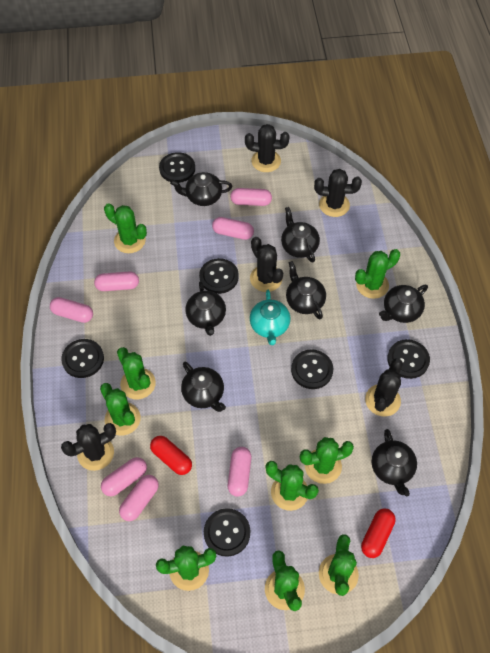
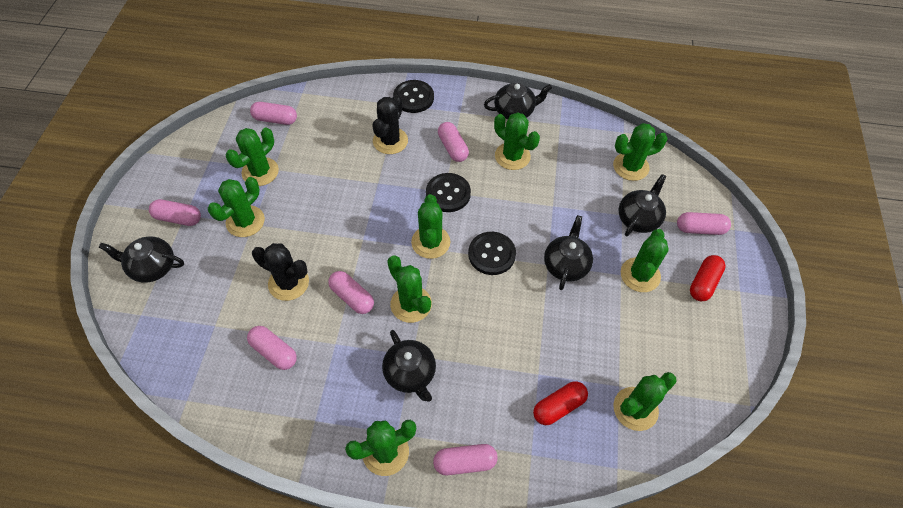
black button: [61,339,104,378] [159,152,195,183] [199,258,239,294] [204,508,250,557] [291,349,333,389] [387,339,430,379] = 6 -> [393,80,434,113] [426,173,471,212] [468,232,516,275] = 3
black cactus: [61,423,116,471] [245,124,290,172] [250,237,283,292] [314,169,362,217] [365,358,403,416] = 5 -> [252,243,309,301] [372,95,408,154] = 2
black teapot: [170,172,232,206] [181,362,226,412] [185,281,226,336] [281,207,320,263] [286,261,326,319] [372,429,417,497] [379,285,428,323] = 7 -> [98,237,184,283] [382,330,436,402] [484,83,552,119] [544,215,593,290] [618,174,666,236] = 5
turquoise teapot: [250,290,290,345] = 1 -> none = 0

